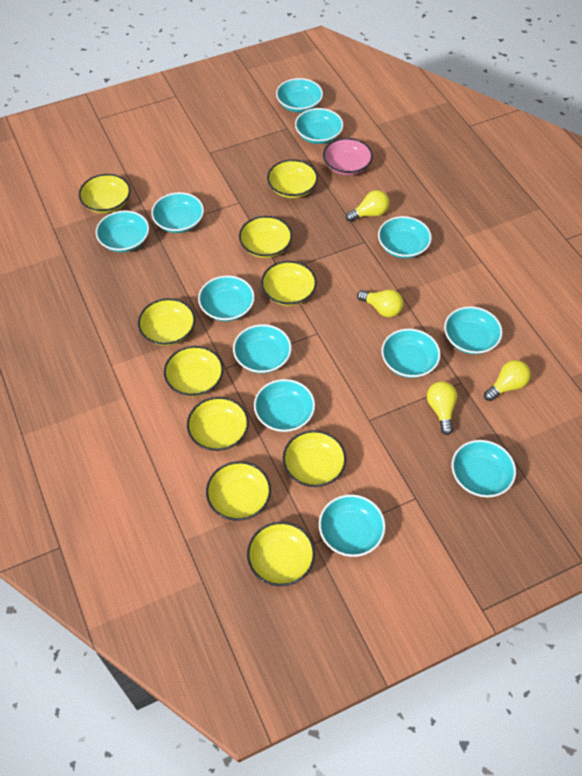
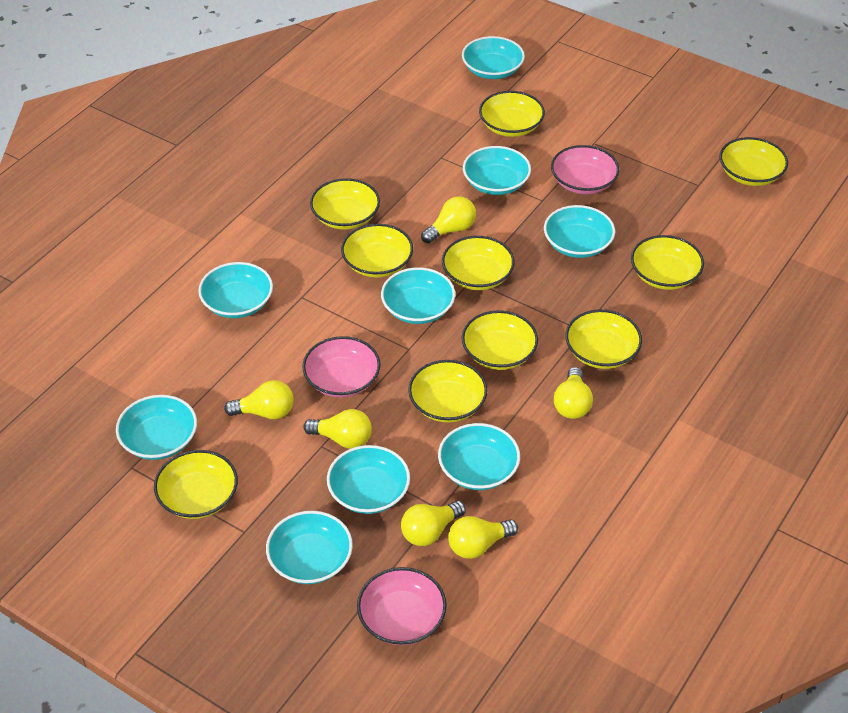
pink bowl: [323,138,373,175] = 1 -> [302,336,380,398] [357,567,447,645] [551,145,619,194] = 3
turquoise bowl: [96,210,149,252] [151,192,204,233] [198,276,255,321] [233,324,292,373] [254,379,315,432] [276,78,323,113] [295,108,343,144] [319,494,386,557] [378,216,432,258] [381,329,441,378] [444,306,503,354] [452,440,516,498] = 12 -> [116,395,197,460] [198,262,273,318] [266,511,353,584] [327,445,410,514] [381,267,455,324] [438,423,520,490] [462,36,525,79] [463,146,531,195] [544,205,615,258] = 9
yellow light bulb: [346,190,389,222] [357,289,404,317] [427,381,457,435] [484,360,531,401] = 4 -> [224,380,294,419] [303,409,372,449] [401,501,466,546] [421,196,476,243] [448,516,518,559] [554,367,593,419] = 6

